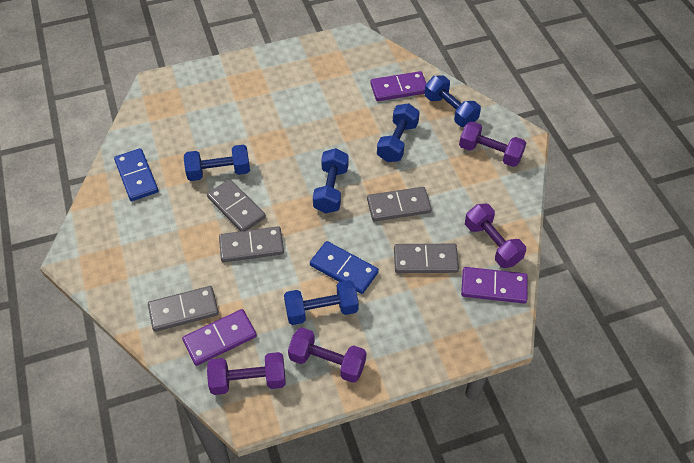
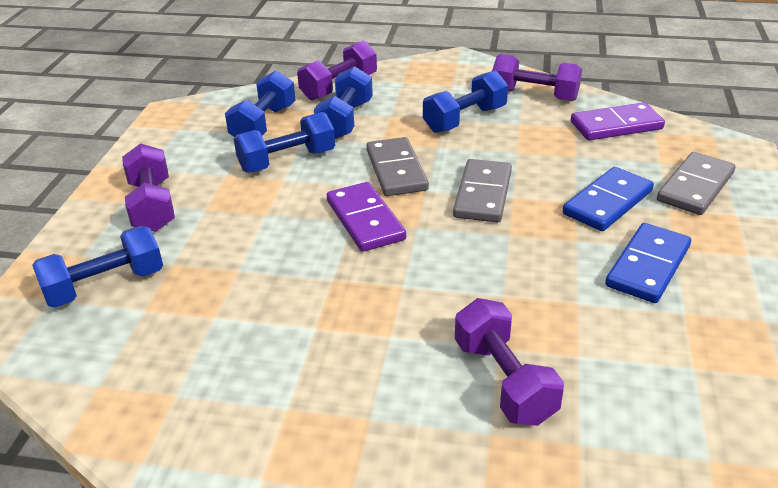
grey domino: [148,286,219,332] [207,179,266,231] [219,226,284,262] [367,187,432,221] [394,244,459,273] = 5 -> [366,137,429,196] [453,159,512,222] [657,152,735,215] = 3
purple domino: [182,309,257,366] [370,71,426,101] [461,267,527,304] = 3 -> [327,182,406,252] [571,102,665,140] = 2

